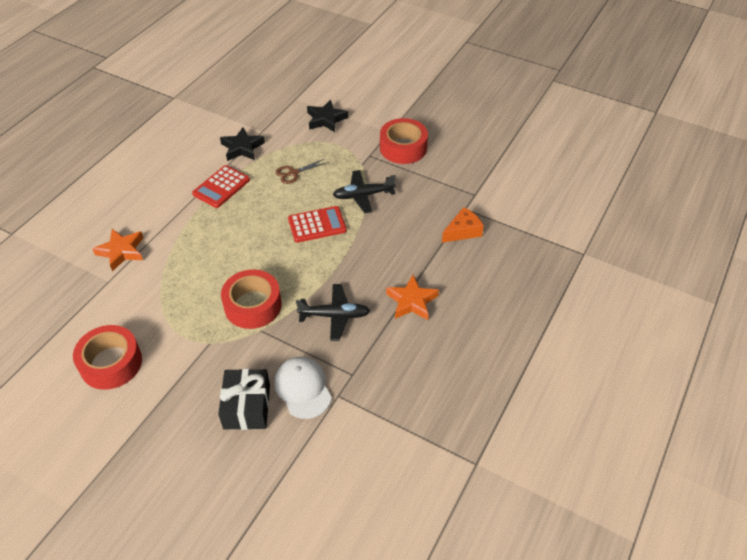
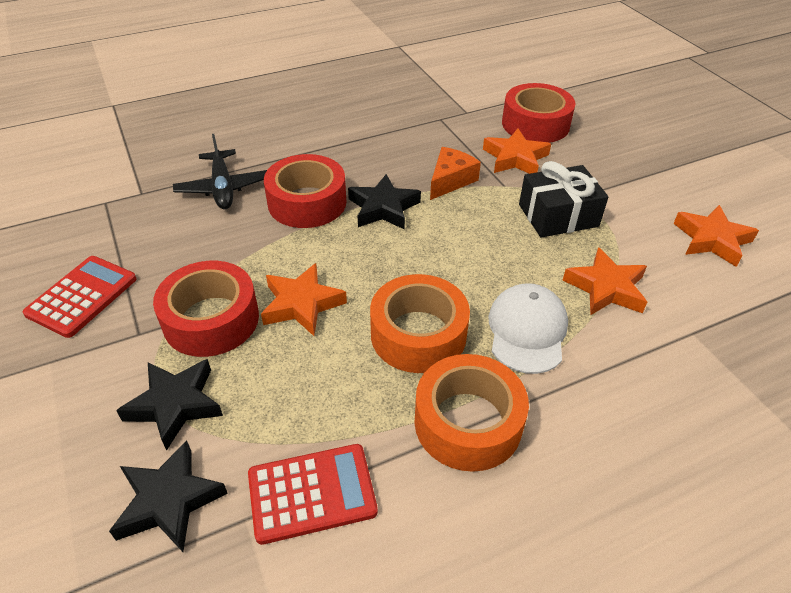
black plane: [296,284,370,341] [333,170,396,213] = 2 -> [173,134,267,209] = 1
black star: [220,127,265,161] [307,100,348,132] = 2 -> [109,440,228,552] [116,359,223,451] [348,174,421,229] = 3
brown scissors: [276,159,326,184] = 1 -> none = 0
orange star: [93,229,143,272] [386,275,439,320] = 2 -> [261,263,347,336] [483,129,551,174] [563,247,647,315] [673,205,759,267] = 4
orange tape: none = 0 -> [370,274,470,373] [415,354,529,472] = 2

